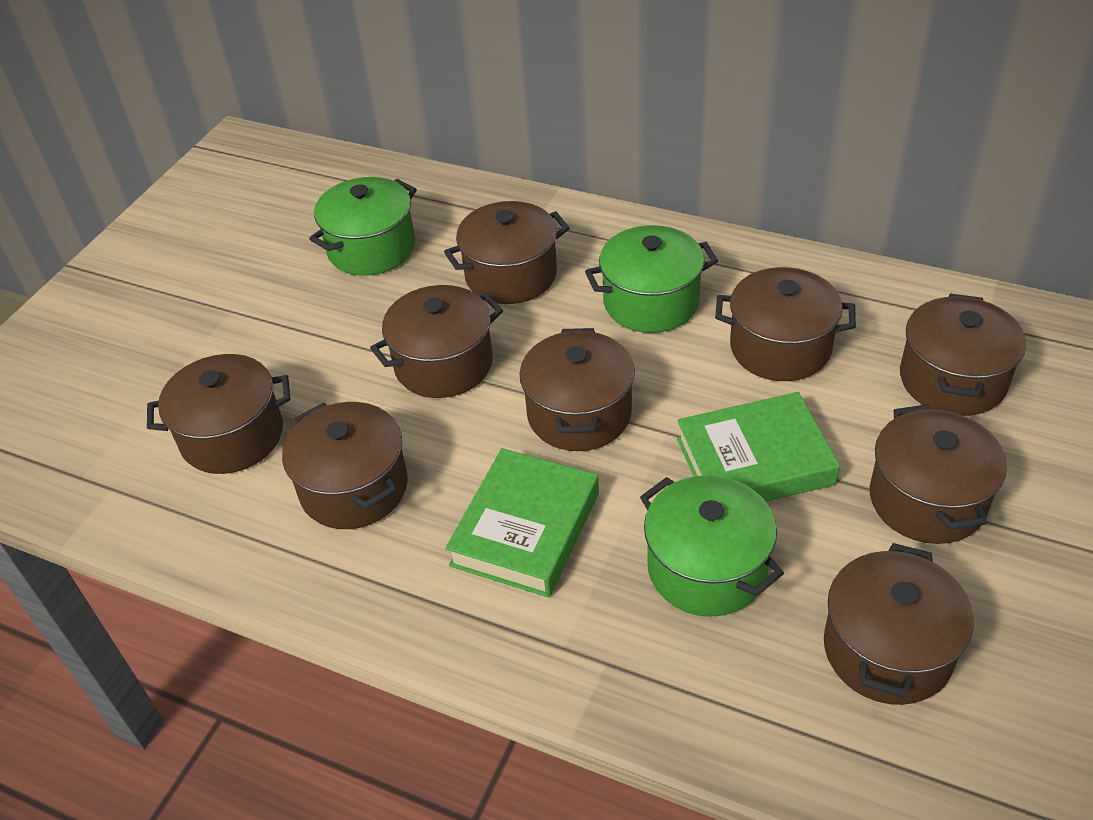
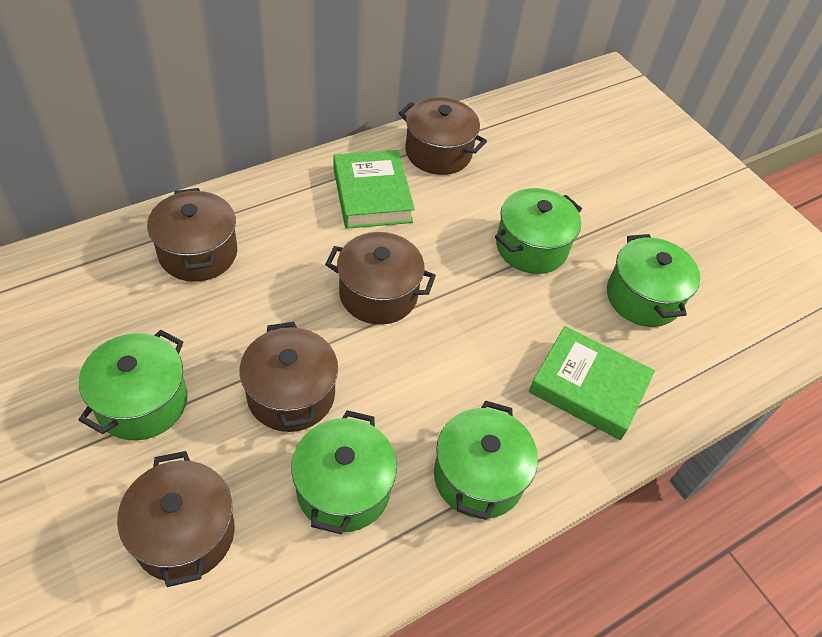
brown pot: [147,354,291,474] [282,402,408,529] [370,285,503,398] [444,201,570,304] [519,328,635,451] [715,267,856,381] [824,543,974,705] [870,404,1007,544] [900,294,1026,416] = 9 -> [117,451,235,587] [147,188,237,282] [239,322,338,432] [325,232,436,325] [399,97,487,175] = 5
green pot: [309,177,417,276] [585,225,718,333] [640,475,784,617] = 3 -> [79,330,187,440] [291,410,397,534] [434,400,538,520] [495,188,582,274] [607,234,700,327] = 5

